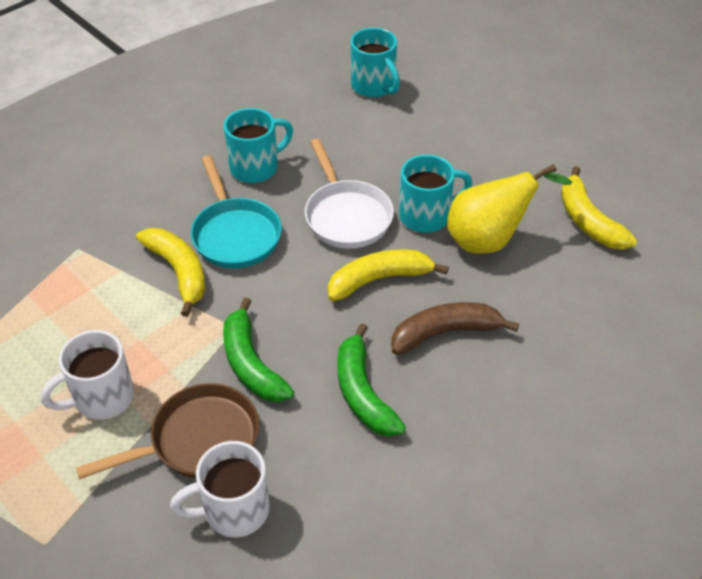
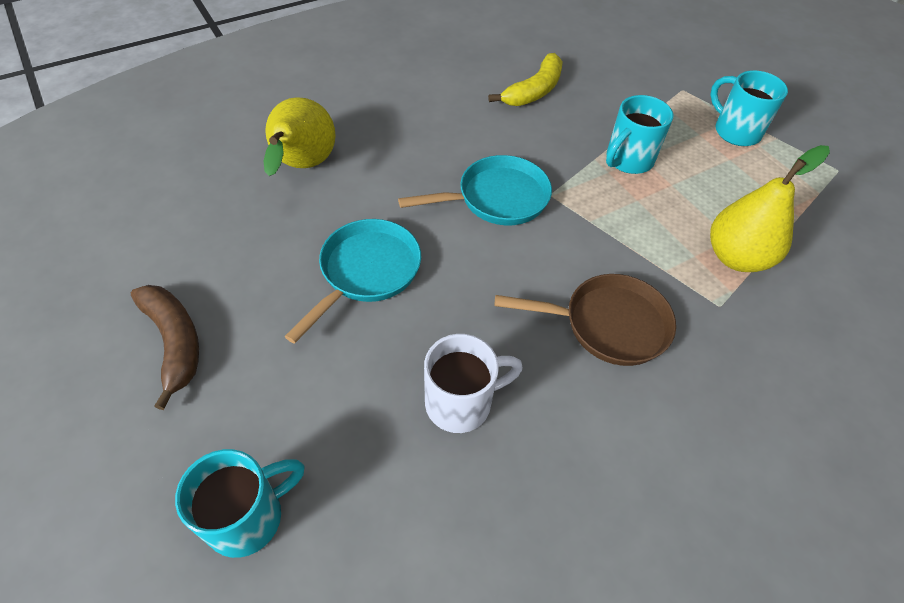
green banana: [223,298,294,402] [337,323,406,437] = 2 -> none = 0
turquoise pan: [191,156,282,268] = 1 -> [284,219,421,344] [398,155,552,225] = 2
white mug: [40,330,134,420] [170,441,270,537] = 2 -> [424,334,523,433] = 1
white pan: [305,139,394,249] = 1 -> none = 0
yellow banana: [136,228,205,317] [328,249,449,301] [561,166,637,250] = 3 -> [488,53,563,106] = 1
yellow pear: [447,164,572,254] = 1 -> [264,97,336,176] [710,145,830,272] = 2

